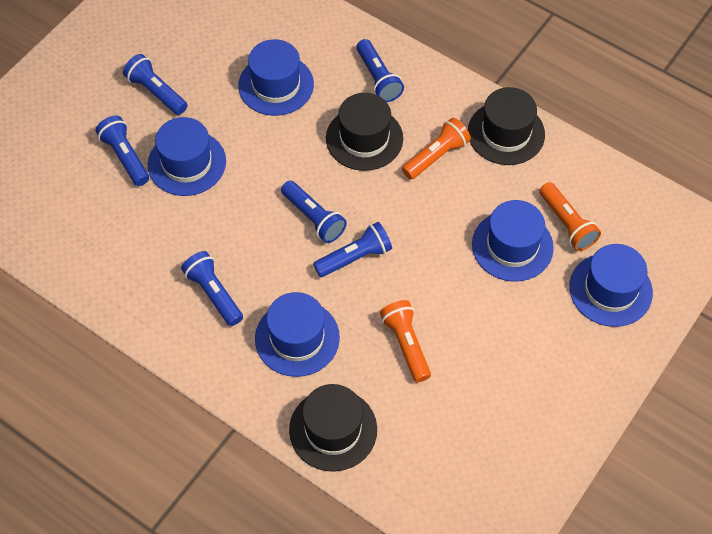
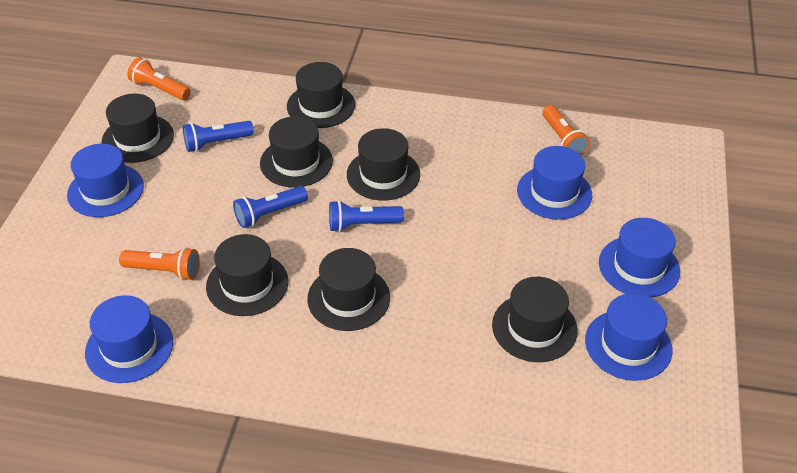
black hat: [289,384,377,472] [326,93,403,171] [468,87,545,165] = 3 -> [101,94,174,163] [206,234,288,316] [260,116,333,187] [287,62,355,128] [307,248,390,331] [347,128,420,201] [492,277,578,362] = 7
blue flashlight: [96,116,149,186] [123,54,187,115] [181,251,243,326] [281,181,347,243] [313,222,392,277] [356,39,404,102] = 6 -> [183,121,254,152] [233,186,308,228] [329,200,404,232] = 3

